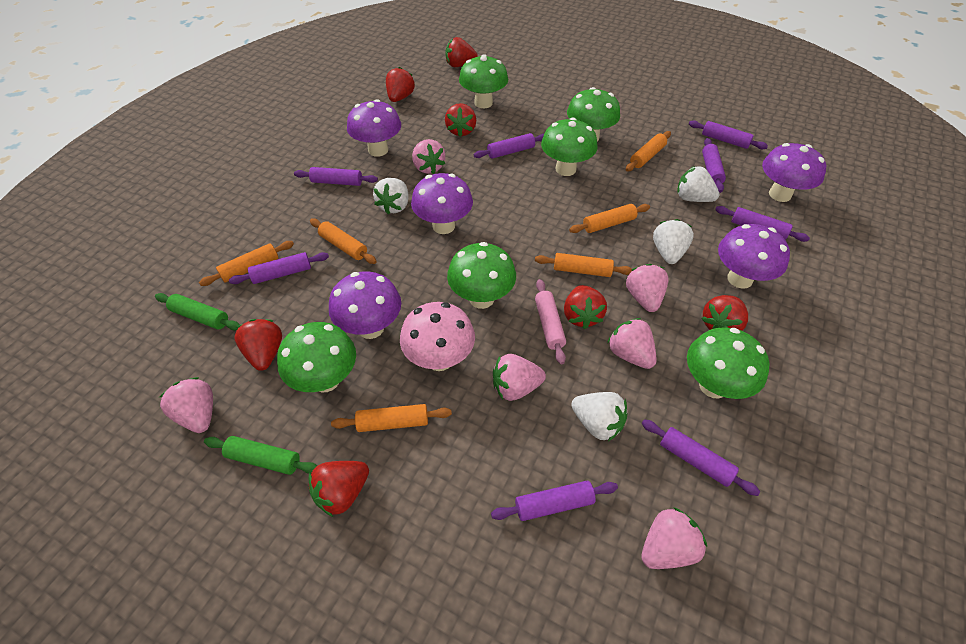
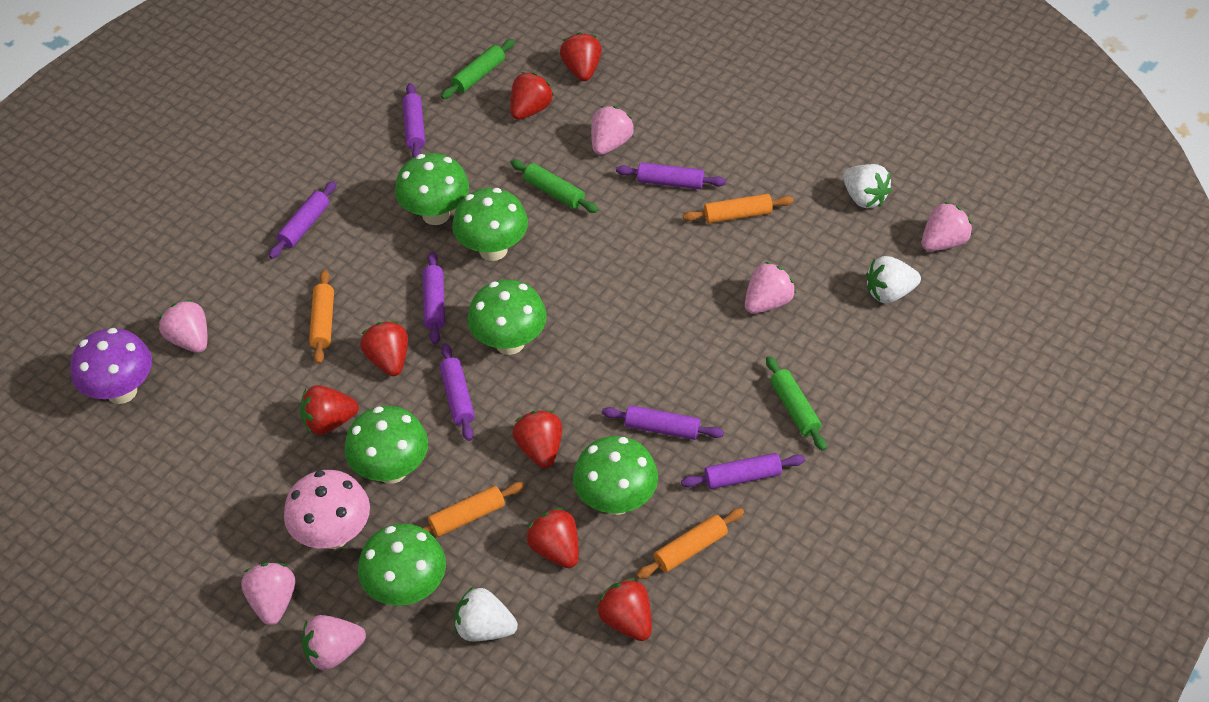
green rolling pin: [155,293,240,331] [204,436,317,475] = 2 -> [441,39,515,99] [510,160,598,213] [766,356,826,451] = 3
orange rolling pin: [199,241,294,286] [310,218,377,264] [331,404,452,432] [535,253,632,277] [569,204,650,233] [626,131,671,172] = 6 -> [309,270,334,364] [423,482,525,537] [636,508,744,579] [683,194,794,223] = 4
pink rolling pin: [535,279,566,364] = 1 -> none = 0
purple mushroom: [329,271,401,339] [347,99,401,157] [411,173,473,234] [718,224,790,289] [762,143,826,202] = 5 -> [70,328,152,404] = 1
purple rolling pin: [229,252,329,284] [294,167,378,186] [474,133,544,159] [491,481,618,521] [641,420,760,496] [689,121,768,149] [702,138,726,193] [715,206,810,242] = 8 -> [269,181,337,259] [402,83,425,158] [423,252,445,344] [440,343,475,441] [602,405,724,440] [616,162,726,189] [681,453,805,489] = 7
white strawberry: [373,178,409,215] [571,392,628,442] [653,219,694,264] [677,166,720,202] = 4 -> [455,586,518,641] [843,164,892,208] [866,256,921,303] = 3

